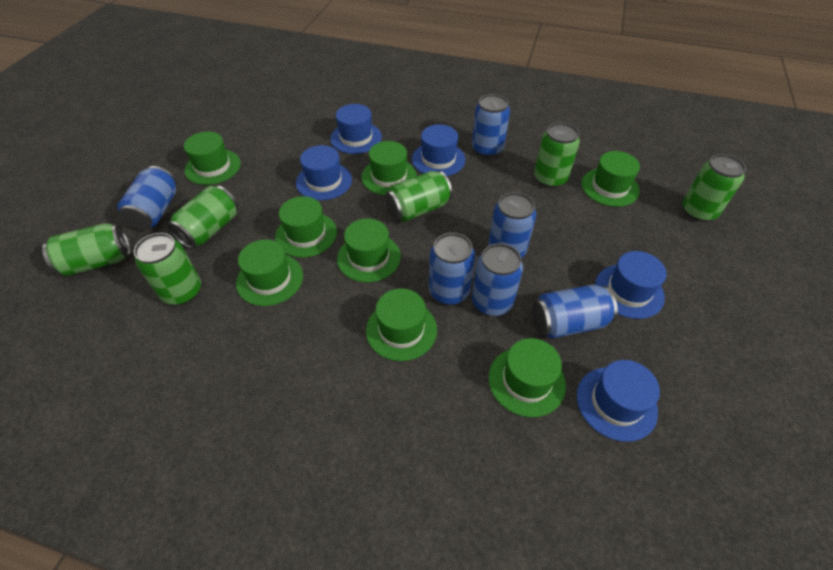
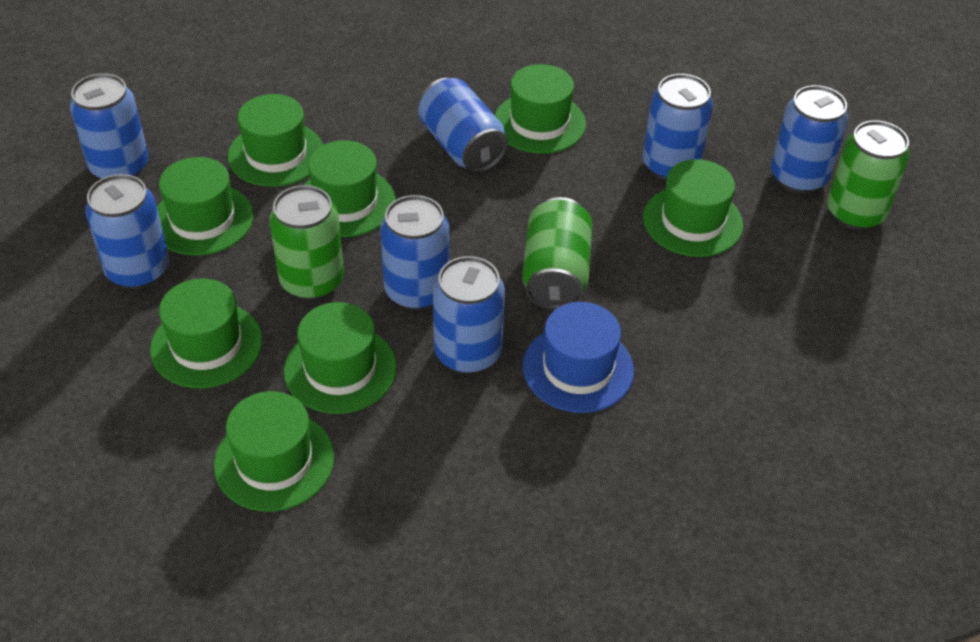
blue can: [117,166,177,230] [429,233,475,305] [472,94,510,157] [472,243,523,316] [488,192,536,258] [532,285,618,339] = 6 -> [70,73,148,179] [85,174,169,289] [380,195,449,310] [418,78,508,173] [433,256,505,374] [643,74,713,181] [771,85,848,193] = 7
blue hat: [296,145,352,200] [330,104,382,154] [412,124,465,176] [577,360,660,442] [595,251,667,319] = 5 -> [523,302,634,413] = 1
green can: [42,223,131,276] [134,233,201,305] [167,186,238,249] [385,171,452,222] [534,122,580,188] [682,154,746,222] = 6 -> [269,185,344,300] [522,197,593,310] [827,120,910,230] = 3

